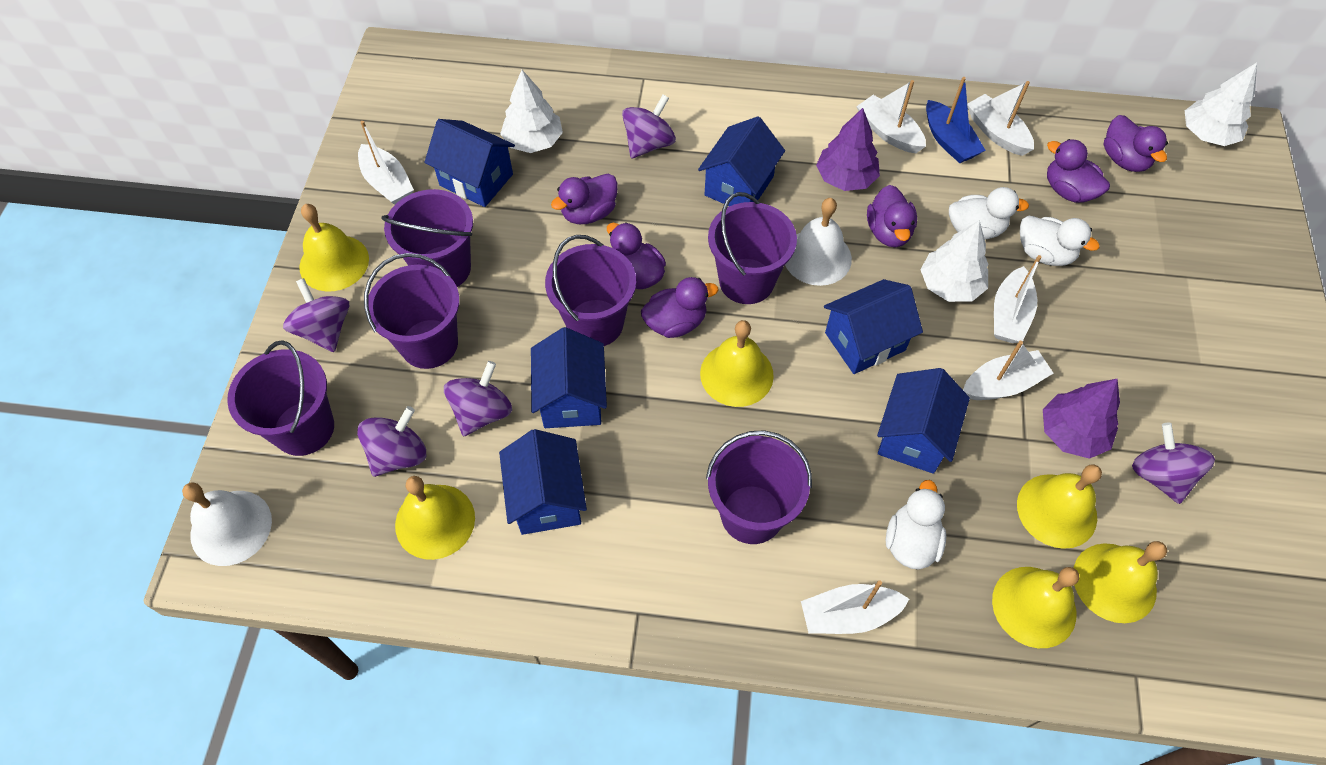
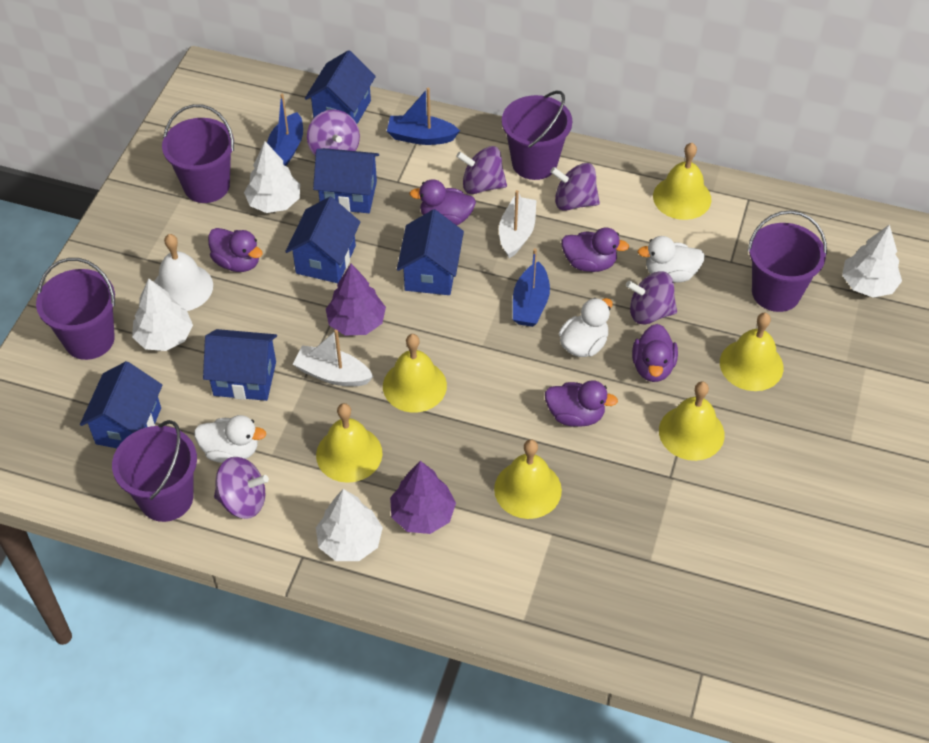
blue boat: [926,77,986,163] = 1 -> [267,93,303,166] [387,88,460,145] [513,248,550,327] = 3
purple bucket: [227,340,334,456] [364,253,460,369] [381,189,473,287] [545,235,636,346] [706,430,812,544] [708,192,797,304] = 6 -> [36,258,115,360] [112,420,197,522] [162,104,234,203] [502,91,572,180] [748,210,827,312] = 5
purple duck: [551,174,618,224] [607,222,666,289] [641,277,718,338] [867,185,917,247] [1047,139,1110,203] [1104,115,1168,172] = 6 -> [208,228,263,272] [409,179,476,225] [545,380,618,427] [561,228,629,272] [632,324,678,382] = 5
white bell: [182,482,272,566] [785,198,852,286] = 2 -> [154,234,213,311] = 1
white boat: [358,121,414,205] [801,580,909,634] [856,80,926,153] [963,341,1053,400] [967,81,1034,156] [994,255,1041,343] = 6 -> [293,330,373,386] [499,190,537,258] = 2
white tree: [500,70,563,153] [920,220,989,302] [1185,63,1257,146] = 3 -> [132,278,193,351] [244,141,300,213] [316,489,383,561] [842,224,902,297] = 4

